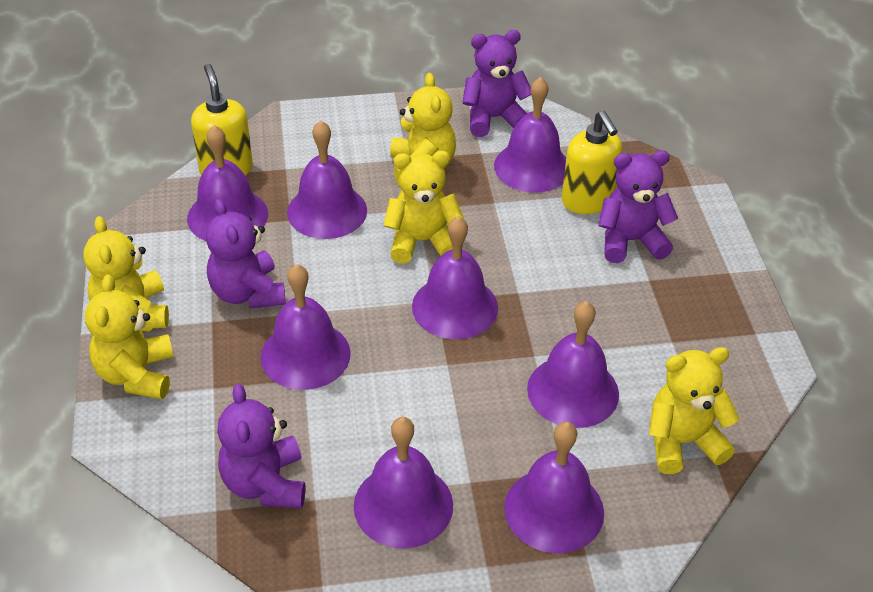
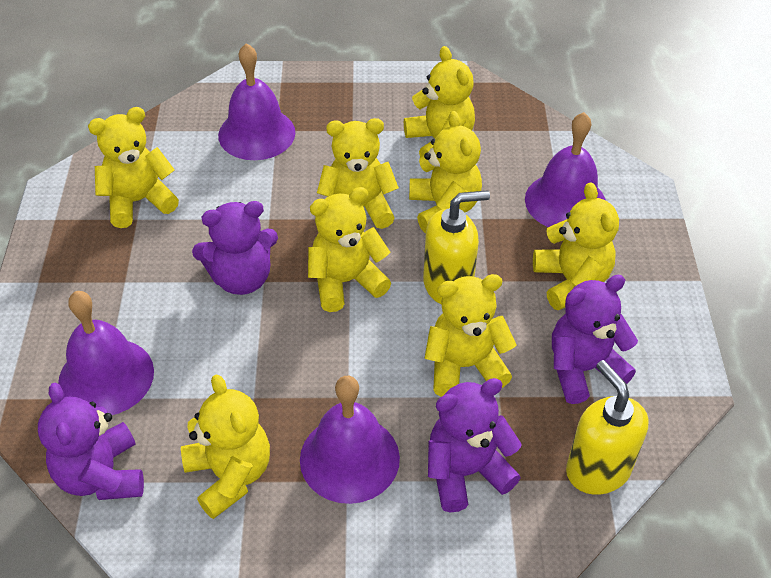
purple bell: [187,125,268,241] [261,264,351,390] [287,121,367,239] [354,417,453,549] [412,216,498,339] [494,77,566,192] [504,422,604,553] [527,301,619,428] = 8 -> [58,291,154,415] [218,43,295,160] [300,376,400,504] [525,112,606,227] = 4
yellow teddy bear: [83,216,169,328] [85,275,174,399] [383,151,464,264] [390,73,456,186] [649,347,740,474] = 5 -> [88,107,179,228] [181,374,270,519] [308,187,391,312] [317,118,399,229] [404,46,475,157] [409,111,482,233] [425,274,516,397] [533,182,619,311] = 8

